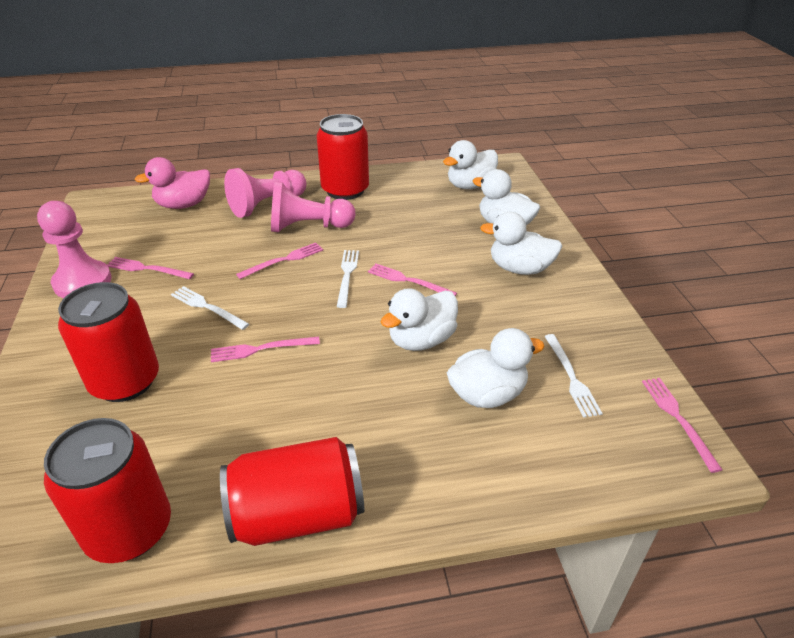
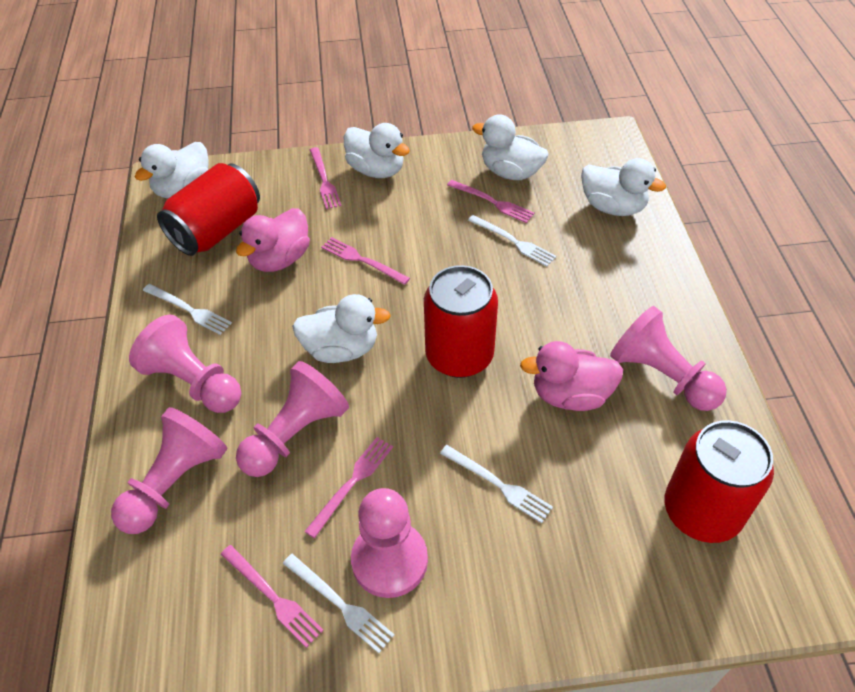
pink duck: [135,157,210,209] = 1 -> [236,208,310,272] [520,341,623,411] = 2
pink pawn: [37,201,112,298] [224,168,306,218] [271,181,356,232] = 3 -> [111,407,227,534] [129,315,241,413] [236,361,349,477] [351,488,428,598] [610,306,727,411] = 5
red can: [44,418,171,563] [58,282,159,402] [220,437,364,546] [317,114,369,200] = 4 -> [157,163,260,256] [424,265,498,378] [664,420,774,543] = 3
white fork: [171,286,249,330] [337,250,359,308] [544,334,603,418] = 3 -> [143,284,232,335] [283,554,394,653] [440,445,553,523] [468,215,556,267] = 4

